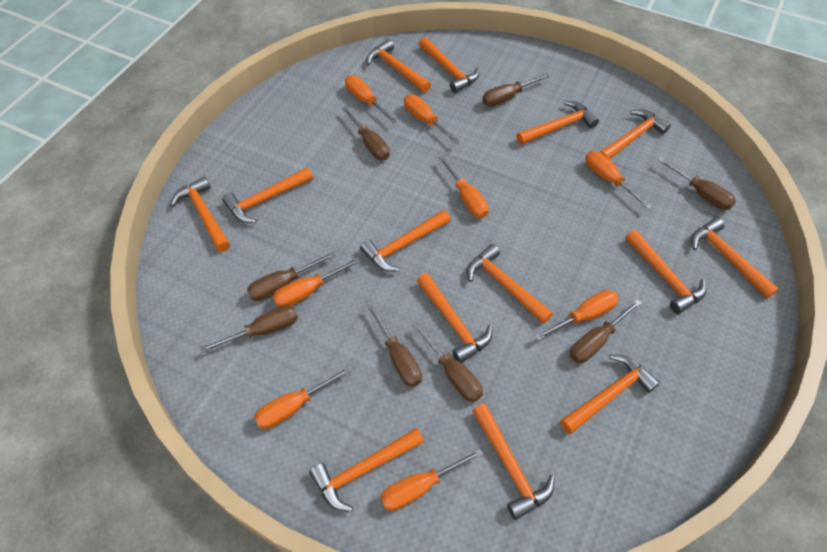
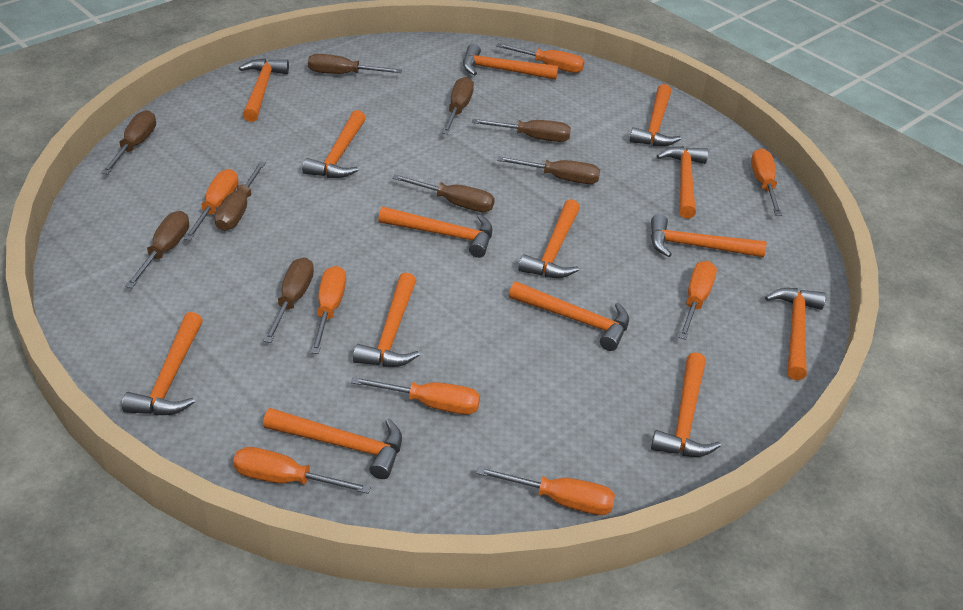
brown screwdriver: [200,305,298,353] [247,252,336,301] [342,106,390,160] [367,303,422,387] [413,322,483,402] [482,73,550,107] [570,299,642,363] [658,157,736,210] = 8 -> [101,110,156,175] [125,211,189,288] [214,161,266,231] [263,257,314,343] [308,54,402,74] [392,174,495,212] [442,77,474,134] [472,119,571,142] [497,156,600,184] = 9

